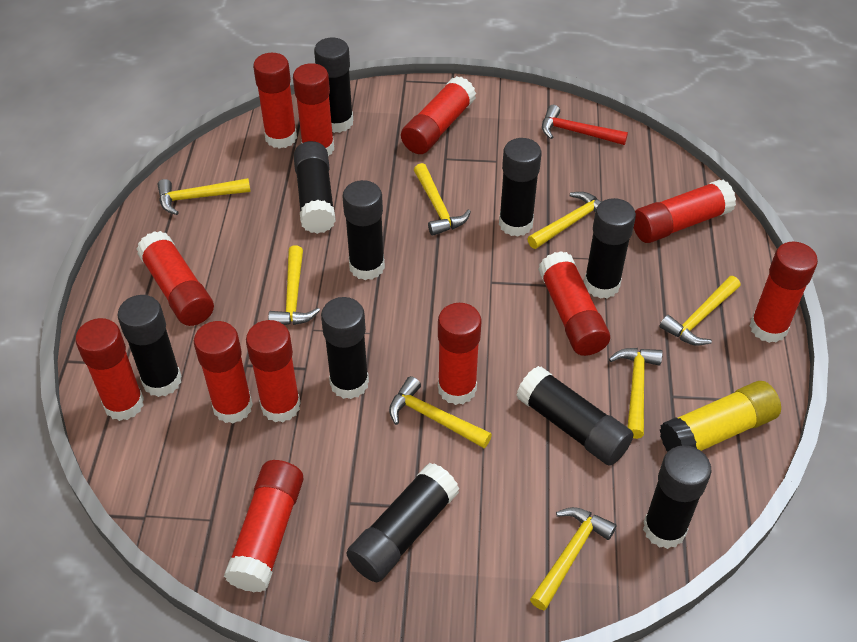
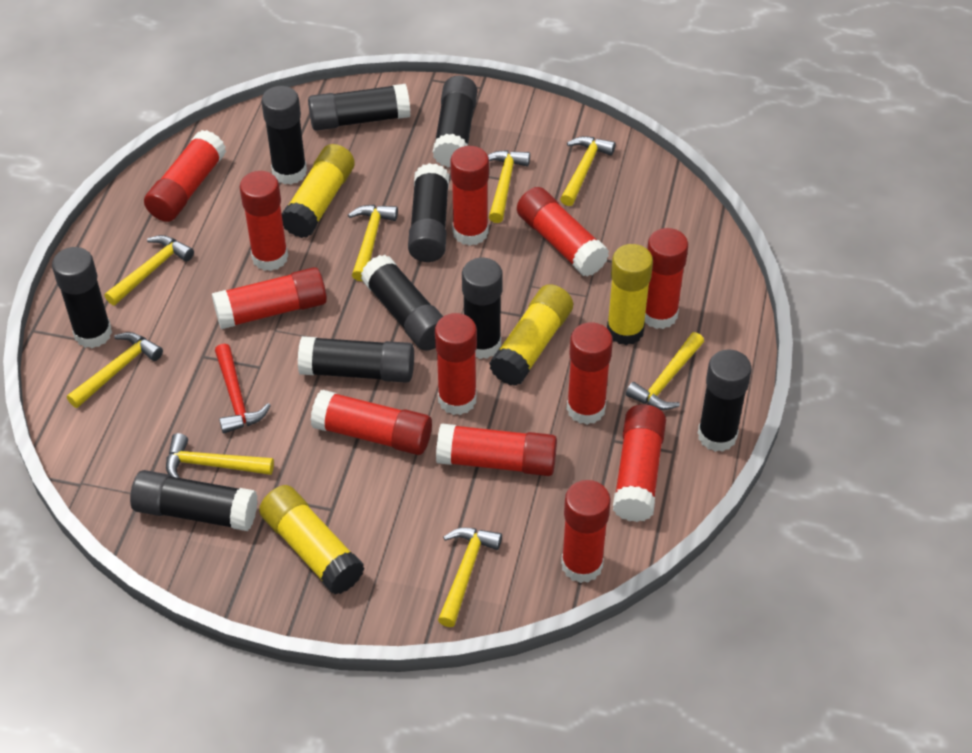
yellow glue stick: [660,381,781,452] = 1 -> [259,485,364,595] [282,144,355,238] [489,284,573,386] [607,244,653,345] = 4

